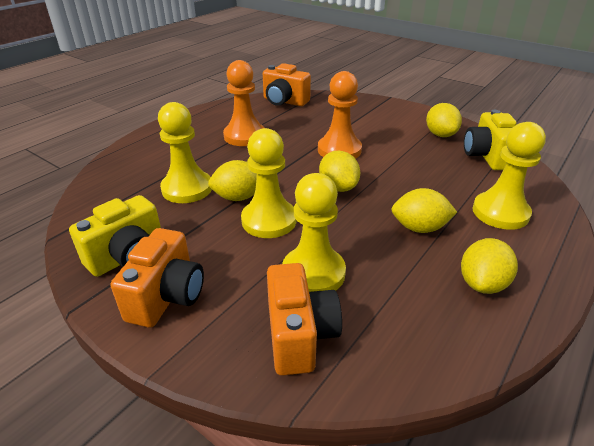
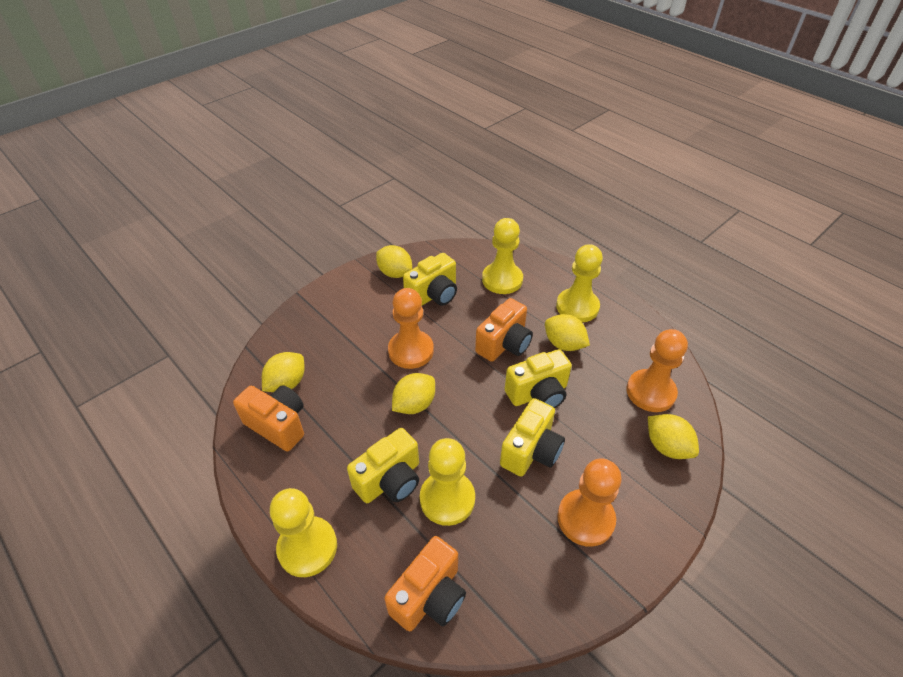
orange pawn: [223,60,264,146] [318,71,362,159] = 2 -> [388,288,434,369] [557,458,622,547] [626,329,688,412] = 3
yellow camera: [69,195,161,277] [464,110,517,170] = 2 -> [347,428,419,503] [403,253,457,306] [500,398,565,476] [505,349,572,408] = 4

